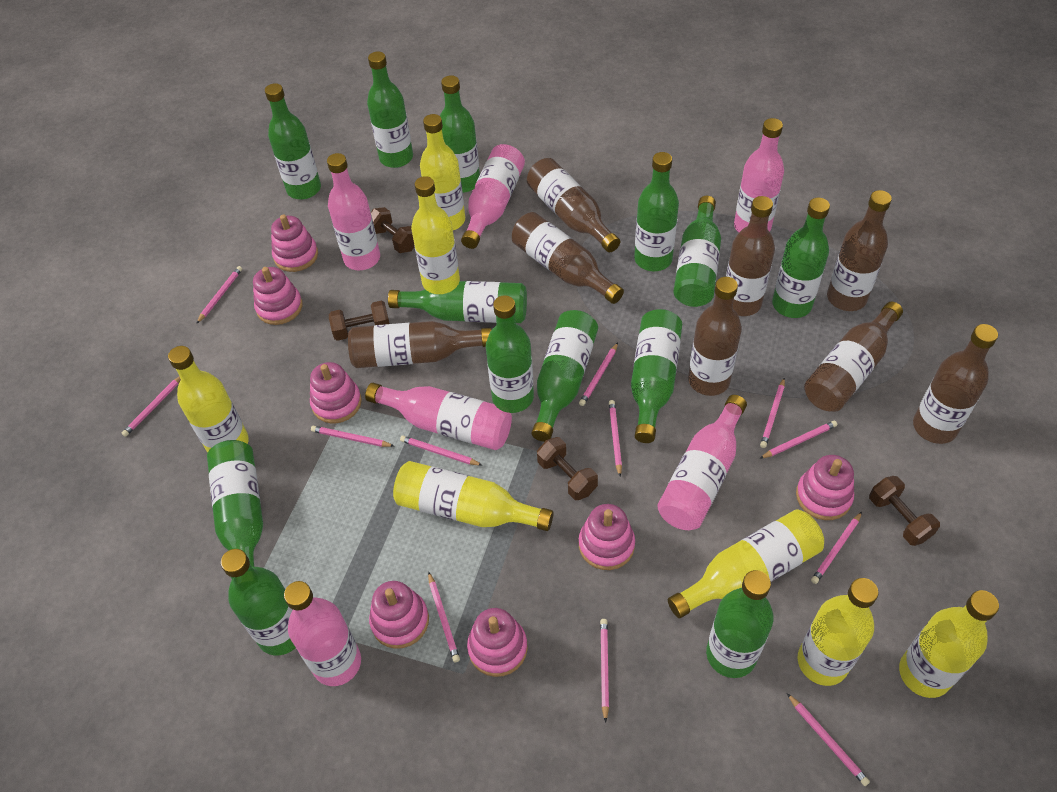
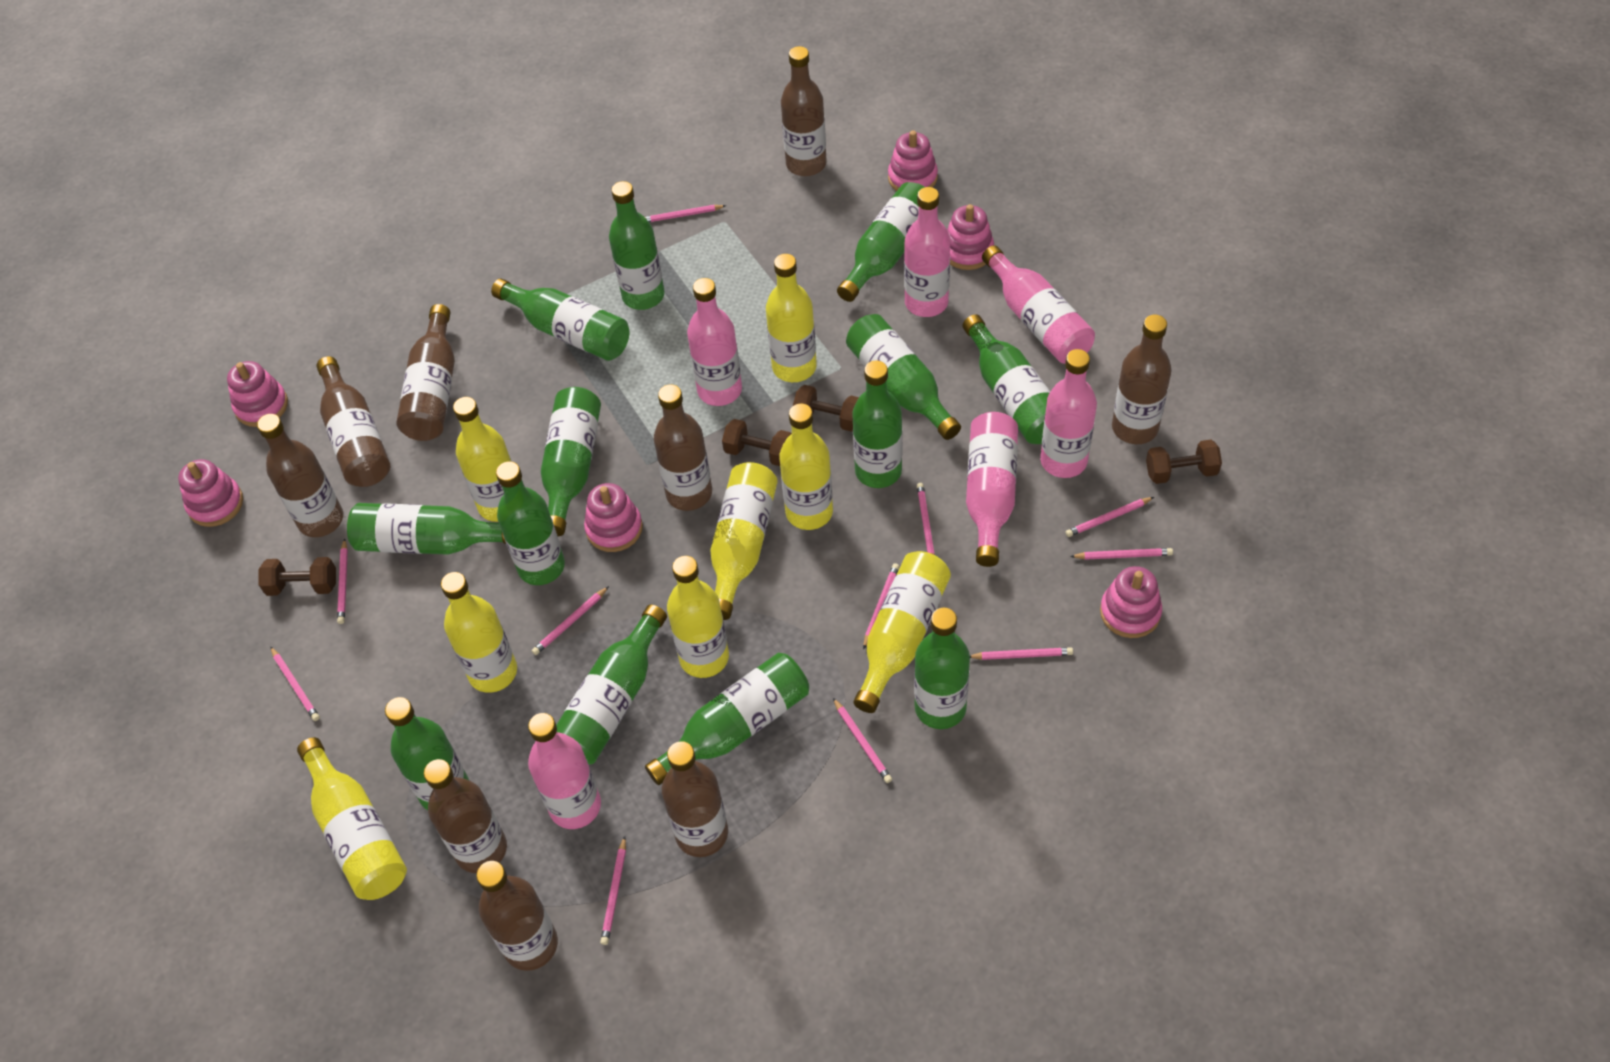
brown bottle: [348,321,492,368] [512,212,624,304] [527,158,620,252] [688,277,742,396] [726,196,775,316] [804,301,903,412] [827,190,892,311] [913,324,998,444] = 8 -> [257,414,343,537] [316,356,390,487] [396,304,455,441] [424,759,507,873] [476,861,558,971] [654,384,712,511] [662,741,728,857] [781,46,827,176] [1112,315,1172,444] = 9
pink pencil: [122,376,181,437] [196,266,242,324] [311,426,394,447] [400,436,482,466] [428,572,460,662] [579,343,618,406] [600,619,609,723] [609,400,622,476] [759,421,837,459] [760,378,785,448] [787,693,870,786] [811,512,862,584] = 12 -> [270,646,320,721] [337,538,348,624] [532,586,609,655] [600,836,626,945] [645,205,726,222] [833,698,892,783] [863,564,899,649] [917,483,935,555] [970,647,1073,660] [1065,497,1154,537] [1070,548,1173,560] = 11
pink stacking toy: [253,267,303,325] [271,215,318,272] [310,362,362,423] [369,581,429,649] [467,608,528,677] [579,504,635,570] [796,455,854,520] = 7 -> [178,459,243,527] [227,361,288,427] [584,483,643,552] [888,130,938,191] [947,204,994,270] [1100,566,1162,638] = 6
yellow bottle: [168,346,249,453] [393,461,554,531] [411,176,460,289] [420,114,465,230] [668,509,824,618] [798,578,879,686] [899,590,999,698] = 7 -> [297,737,407,900] [441,572,517,693] [453,397,512,522] [667,556,729,678] [710,462,778,620] [766,254,817,382] [779,404,833,530] [853,551,951,713] = 8

